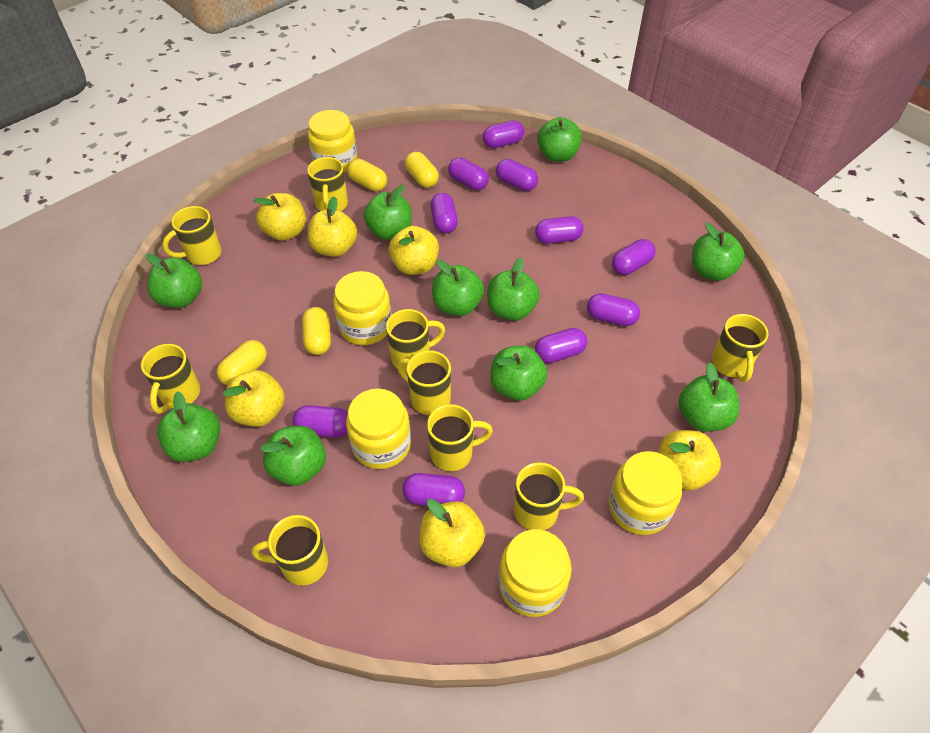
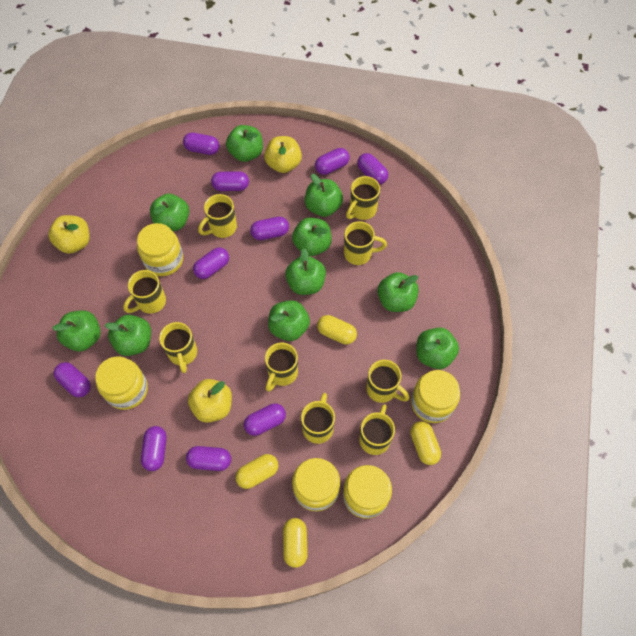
yellow apple: [223,370,285,427] [254,193,306,241] [308,196,357,257] [389,226,439,275] [419,499,485,567] [658,430,721,491] = 6 -> [48,215,90,254] [188,379,232,423] [264,136,302,173] = 3

